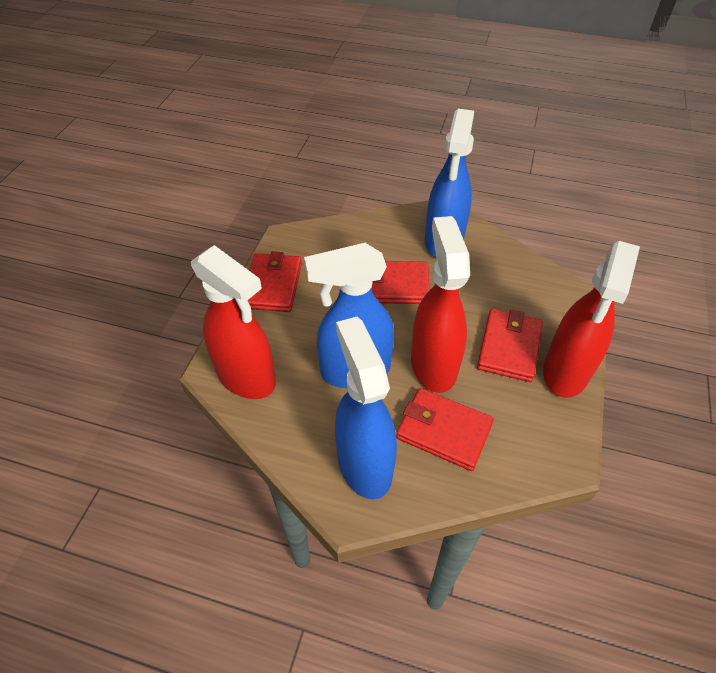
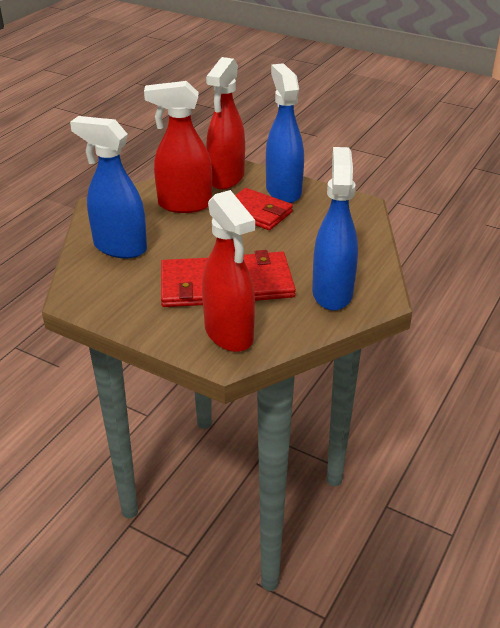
red wallet: [248,251,302,312] [371,261,430,304] [396,388,494,471] [477,309,543,382] = 4 -> [161,258,208,307] [235,188,293,230] [243,250,296,301] = 3

